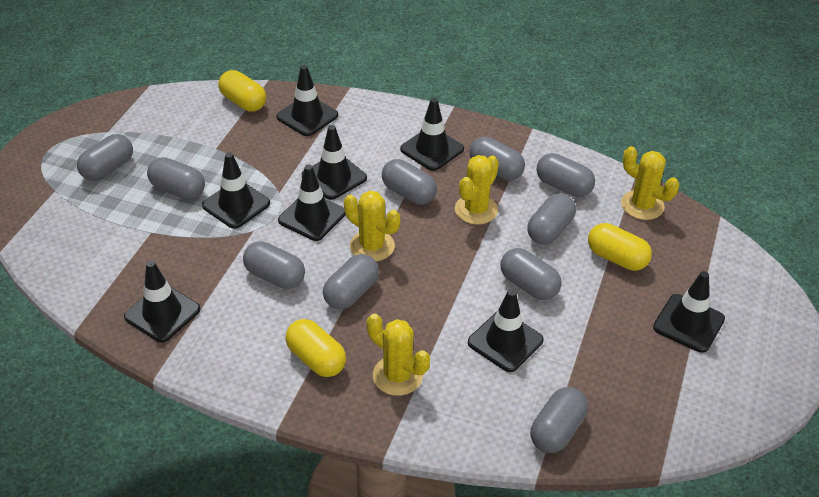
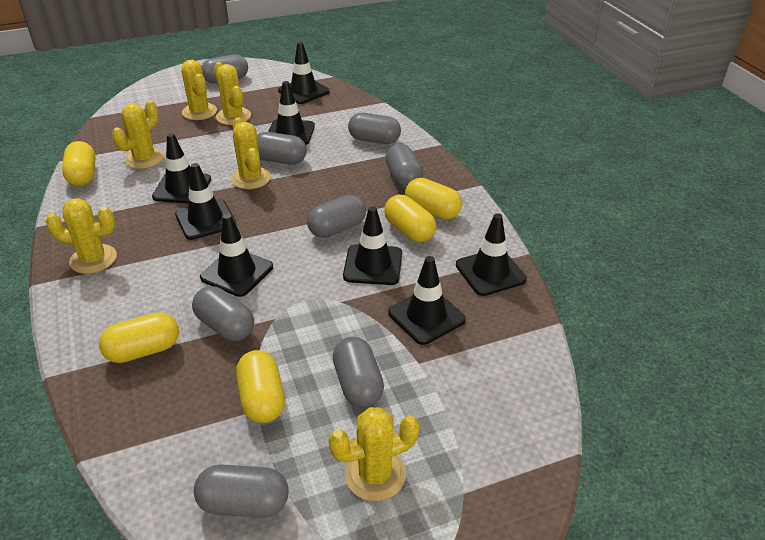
grey capsule: [77,134,133,181] [147,157,205,199] [243,241,305,289] [323,254,379,309] [382,159,437,205] [469,137,525,181] [500,248,562,300] [527,193,576,245] [530,387,588,453] [537,153,595,197] = 10 -> [192,286,254,341] [194,464,289,518] [202,54,248,83] [257,132,307,165] [307,195,366,238] [333,337,384,408] [348,113,401,144] [385,144,423,188] = 8
yellow cactus: [344,191,400,262] [367,314,430,396] [455,155,499,225] [621,146,679,220] = 4 -> [46,198,117,274] [112,100,164,169] [181,60,217,120] [214,62,251,125] [231,117,271,189] [328,407,420,501] = 6
yellow capsule: [218,70,266,112] [286,319,346,377] [588,223,652,271] = 3 -> [62,141,95,186] [99,312,179,363] [236,350,285,423] [384,195,436,242] [405,178,462,220] = 5

